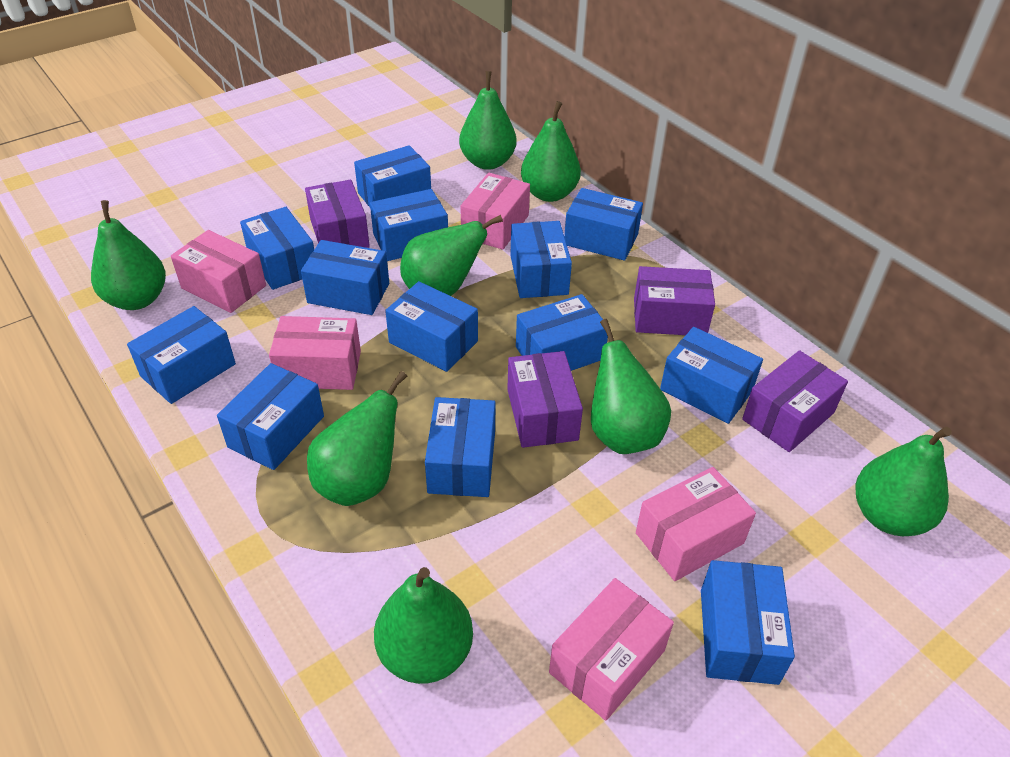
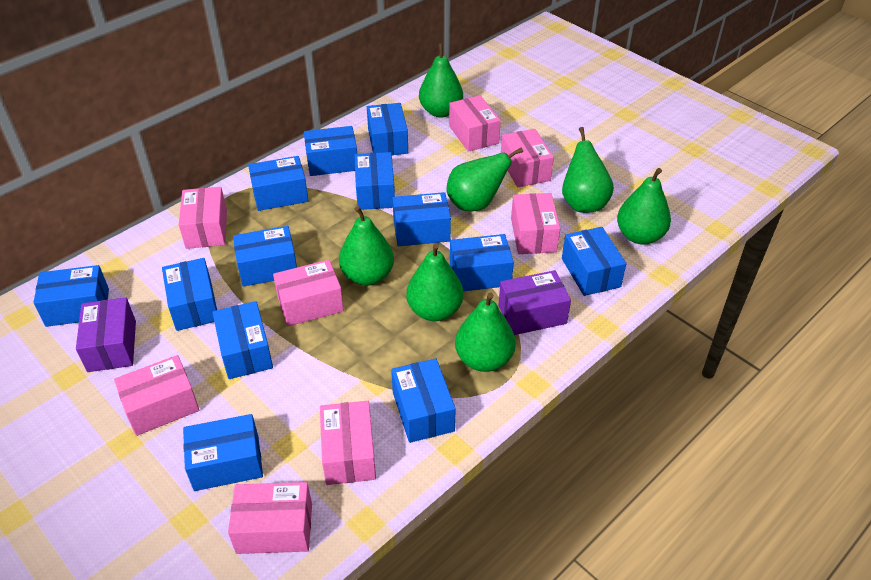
green pear: [91,200,166,310] [307,371,407,506] [374,567,473,684] [400,215,503,296] [459,71,516,170] [521,101,581,202] [591,319,671,454] [855,427,952,536] = 8 -> [339,206,394,286] [406,243,463,321] [419,43,463,118] [447,147,523,211] [455,292,516,372] [562,127,614,213] [617,168,671,245] = 7
pink box: [171,230,266,313] [269,316,361,390] [460,173,530,250] [549,578,674,721] [636,467,756,581] = 5 -> [114,355,199,436] [179,187,227,249] [228,482,312,554] [273,260,344,326] [320,401,376,485] [449,95,501,152] [501,129,554,187] [511,193,560,254] = 8
purple box: [305,180,370,248] [507,351,583,448] [634,266,715,335] [742,350,848,452] = 4 -> [76,297,136,372] [499,270,571,335] = 2

